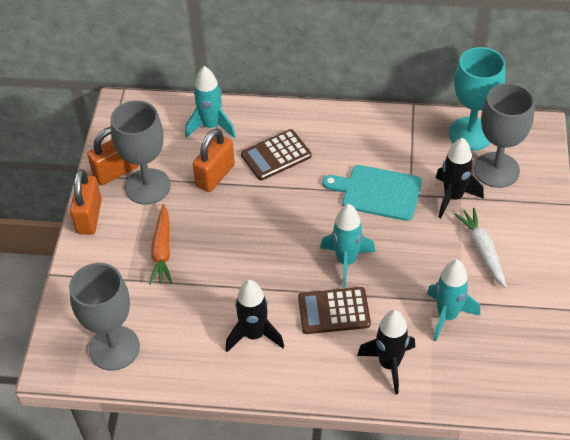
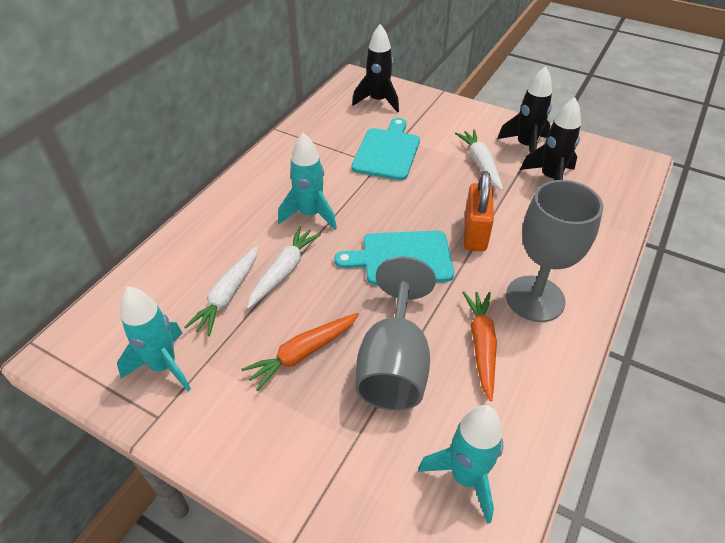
brown calculator: [241,129,312,180] [298,287,371,334] = 2 -> none = 0
grey goblet: [69,263,140,371] [111,100,171,205] [474,83,535,188] = 3 -> [355,256,436,410] [506,180,603,322] = 2
orange carrot: [149,204,172,285] = 1 -> [241,313,359,391] [462,292,497,401] = 2
orange padlock: [70,169,102,235] [87,127,139,185] [193,129,235,192] = 3 -> [464,171,494,251] = 1
turquoise cutting board: [322,165,422,221] = 1 -> [334,231,454,285] [351,118,420,180] = 2
turquoise goblet: [449,47,506,151] = 1 -> none = 0
white carrot: [454,208,507,288] = 1 -> [184,245,258,336] [247,226,321,309] [455,130,503,191] = 3

